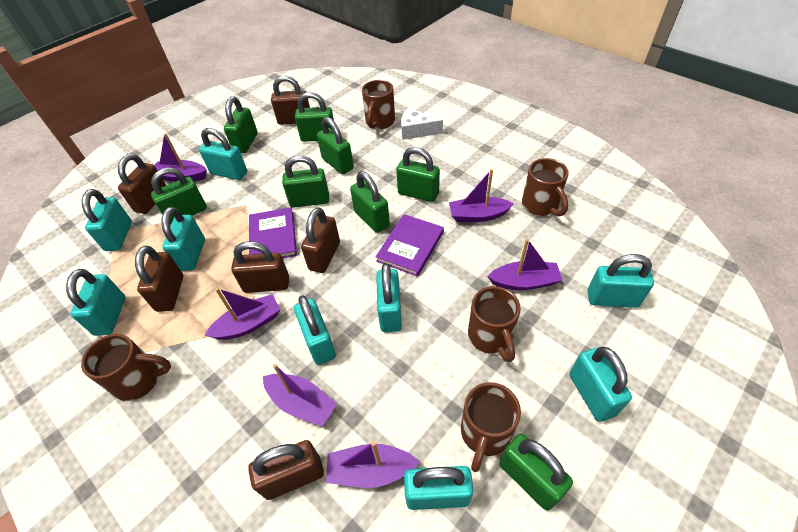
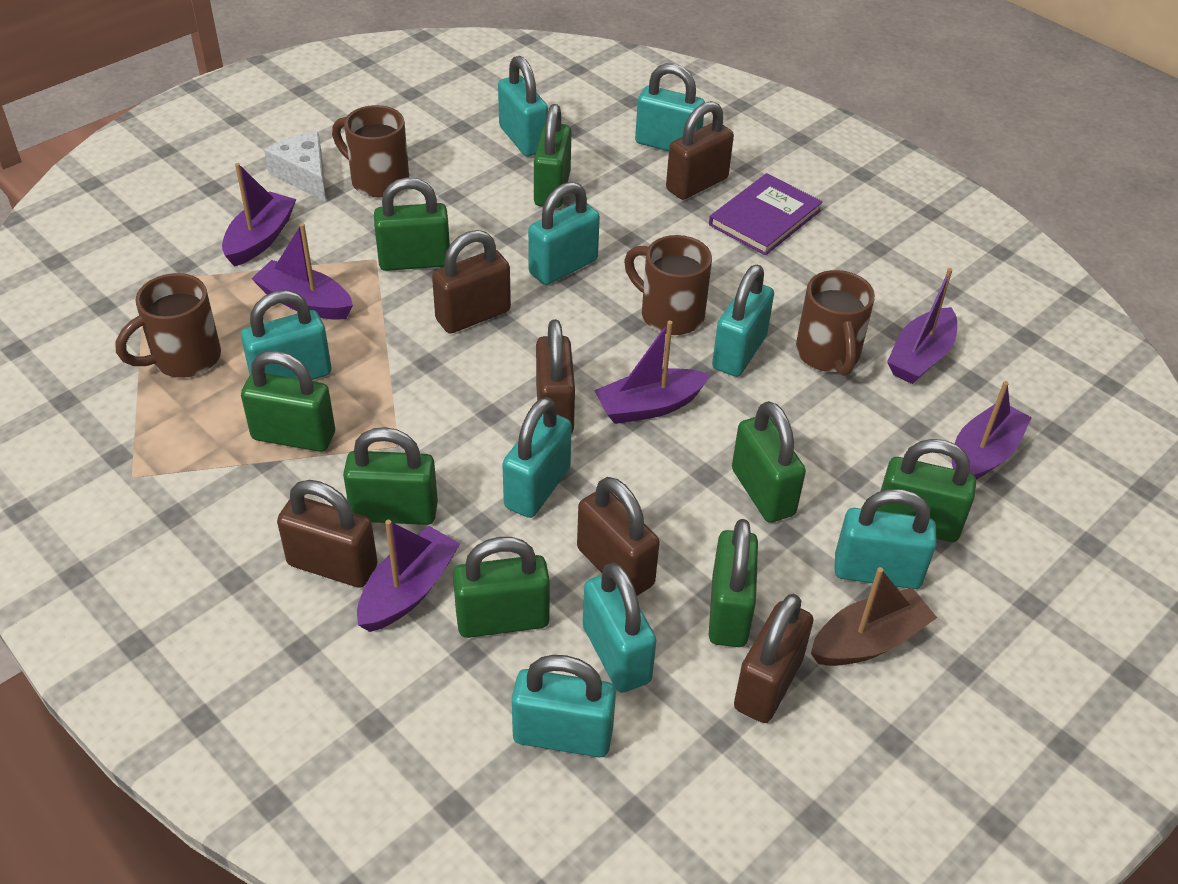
brown boat: none = 0 -> [811,567,937,666] = 1
brown mug: [81,334,171,401] [362,80,395,129] [461,382,521,472] [468,286,521,362] [522,158,569,216] = 5 -> [116,273,221,378] [332,105,409,197] [624,235,712,335] [796,270,875,376] = 4
purple book: [249,207,297,258] [376,214,444,277] = 2 -> [709,173,823,255] = 1

